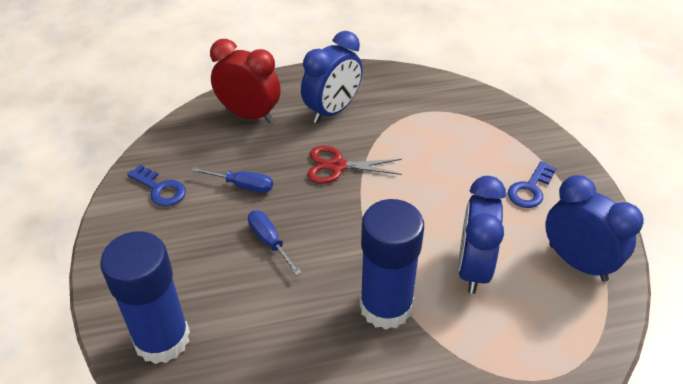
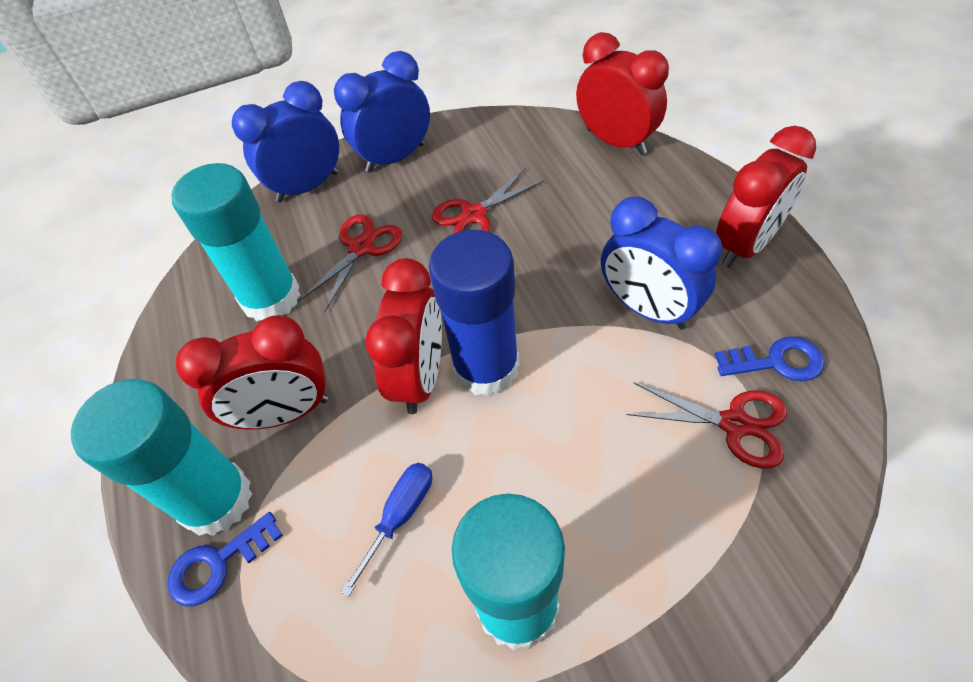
blue glue stick: [100,231,190,364] [360,199,424,330] = 2 -> [429,230,519,396] = 1
blue screwdriver: [191,167,273,193] [248,210,302,276] = 2 -> [341,463,432,597] = 1
red clock: [210,39,281,123] = 1 -> [176,315,328,430] [365,258,442,414] [576,32,669,155] [716,126,816,268] = 4
red scissors: [308,146,402,184] = 1 -> [299,214,402,312] [432,168,544,233] [627,383,787,469] = 3
turquoise glue stick: none = 0 -> [71,379,252,536] [171,163,300,321] [452,494,565,650] = 3

